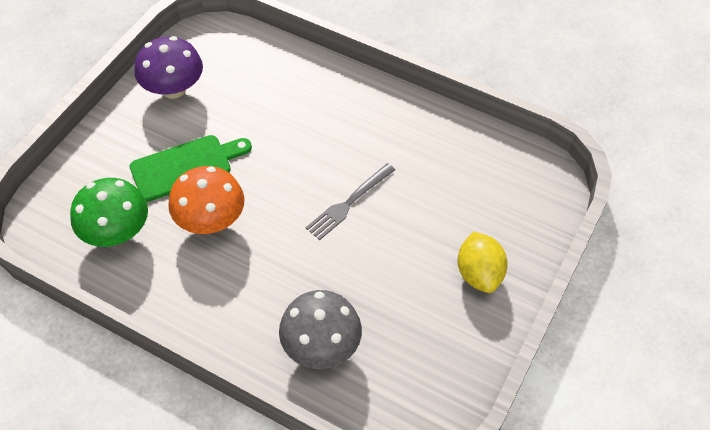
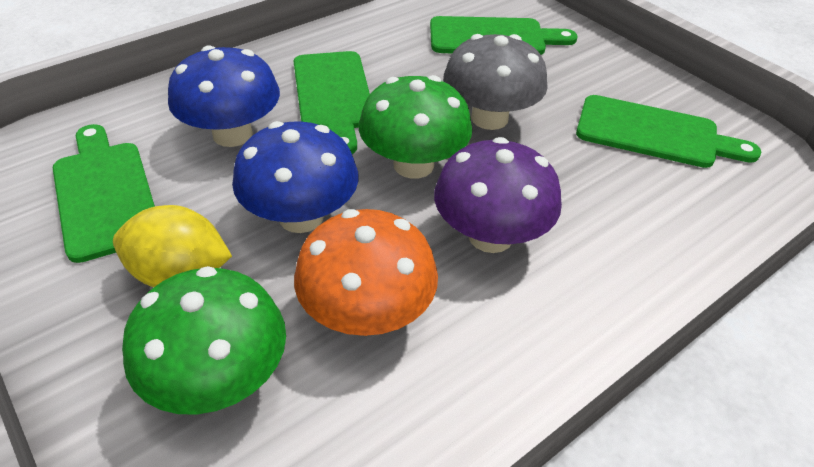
blue mushroom: none = 0 -> [168,45,280,147] [232,121,359,233] = 2
green cutting board: [130,135,252,202] = 1 -> [53,124,155,263] [294,51,370,154] [430,16,578,55] [576,95,761,168] = 4
green mushroom: [70,178,148,247] = 1 -> [122,266,286,415] [359,75,472,179] = 2
grey fork: [305,163,395,240] = 1 -> none = 0

